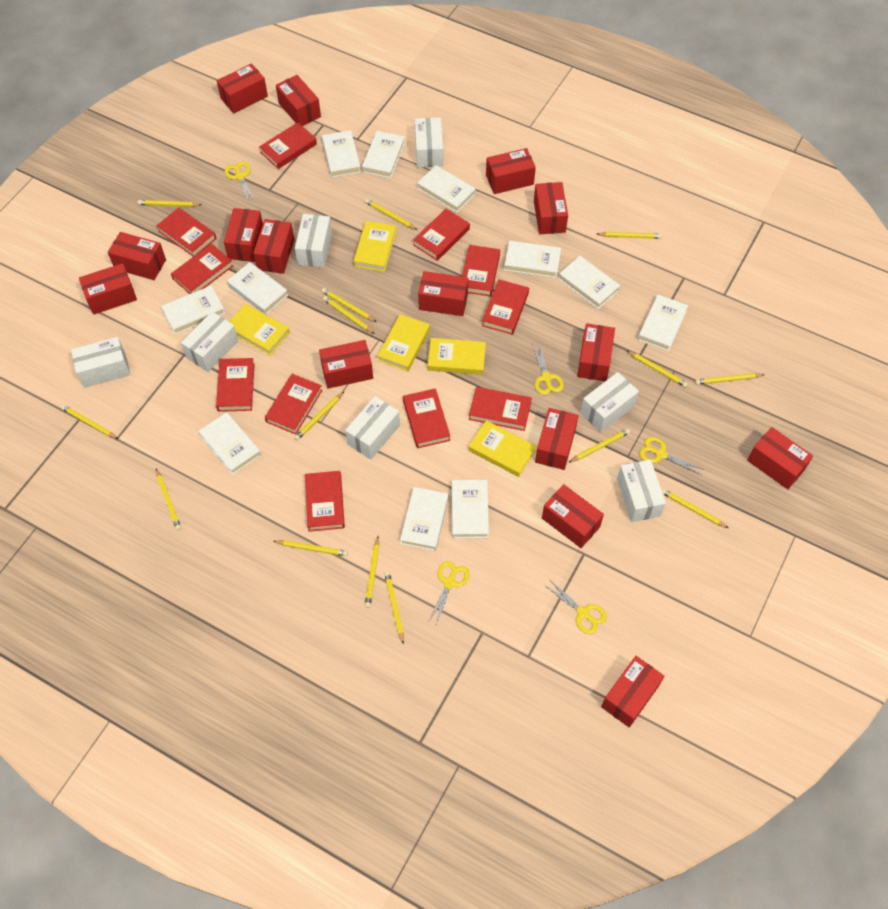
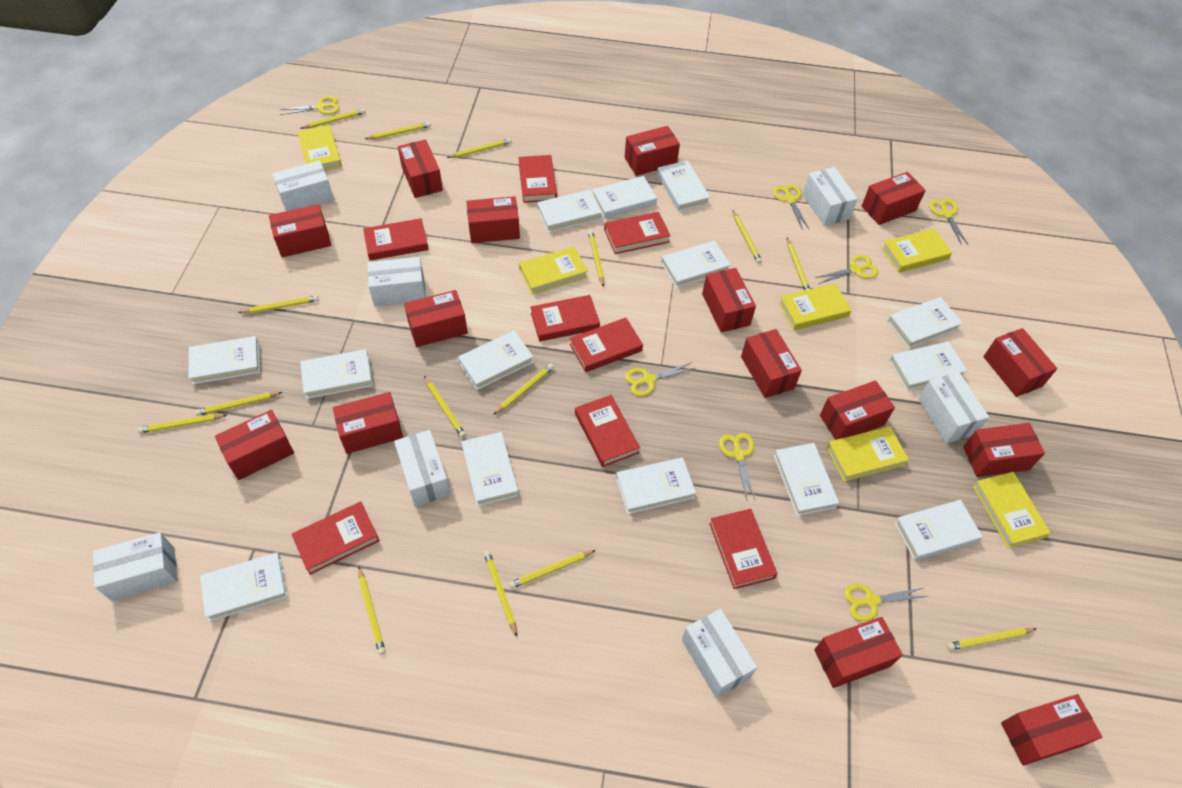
red book: [156,207,217,257] [171,244,233,294] [216,358,255,412] [259,122,317,169] [265,374,322,435] [305,471,345,532] [403,388,450,448] [413,209,470,261] [462,245,500,297] [469,387,532,431] [482,279,529,335] = 11 -> [292,502,380,575] [363,218,429,261] [518,155,557,203] [530,295,600,342] [569,318,643,372] [575,395,640,467] [604,212,670,254] [709,509,777,589] = 8
white book: [161,286,225,335] [198,412,261,475] [227,262,288,315] [322,130,361,178] [362,131,405,178] [400,487,448,551] [417,165,476,213] [451,480,489,538] [504,241,561,278] [558,256,620,309] [638,295,688,351] = 11 -> [188,336,260,384] [200,553,288,622] [300,349,373,399] [458,330,534,390] [461,432,519,506] [537,190,602,233] [592,176,657,219] [616,457,696,514] [657,160,710,212] [661,241,731,288] [774,443,839,516] [887,297,963,349] [889,341,967,391] [894,500,983,561] = 14
yellow book: [229,304,290,356] [354,221,396,272] [378,314,430,372] [428,338,486,375] [469,420,536,477] = 5 -> [297,125,342,171] [519,246,588,295] [779,283,852,330] [827,426,909,482] [881,229,952,273] [973,472,1050,548] = 6
yellow scissors: [225,161,255,203] [429,561,469,624] [532,345,564,395] [544,579,607,634] [639,437,704,475] = 5 -> [279,96,340,115] [625,362,695,396] [719,433,755,501] [773,184,809,230] [815,255,879,284] [844,584,928,621] [929,199,968,245] = 7

